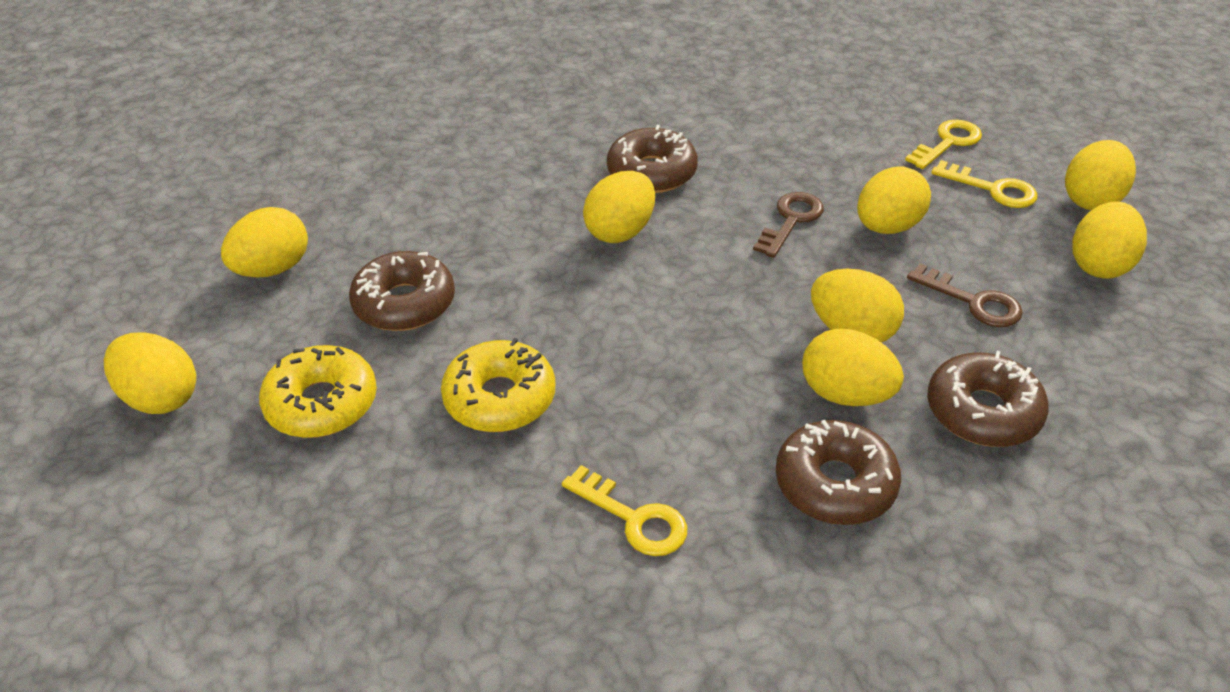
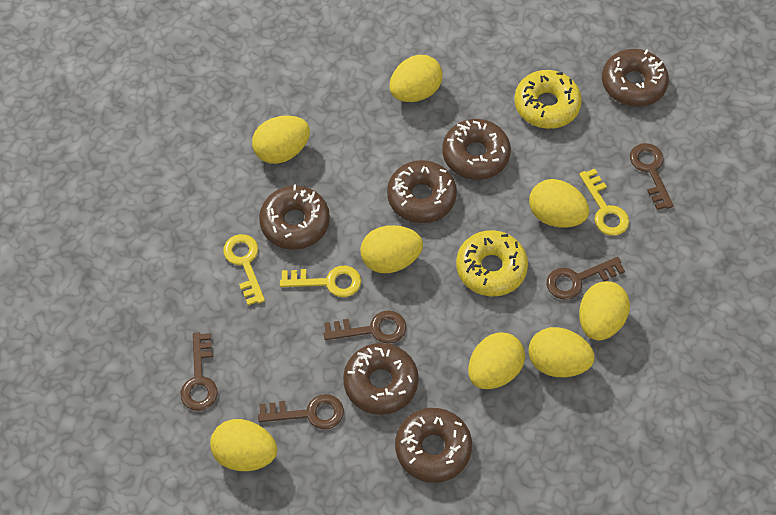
brown donut: [349,251,455,331] [607,125,698,193] [776,420,901,525] [927,351,1049,447] = 4 -> [259,185,330,250] [343,343,419,415] [387,160,457,223] [395,408,472,483] [442,119,511,180] [602,49,669,107] = 6
brown key: [753,192,824,258] [907,263,1023,327] = 2 -> [181,332,218,411] [258,394,344,429] [324,310,406,344] [547,257,625,300] [630,143,674,210] = 5

